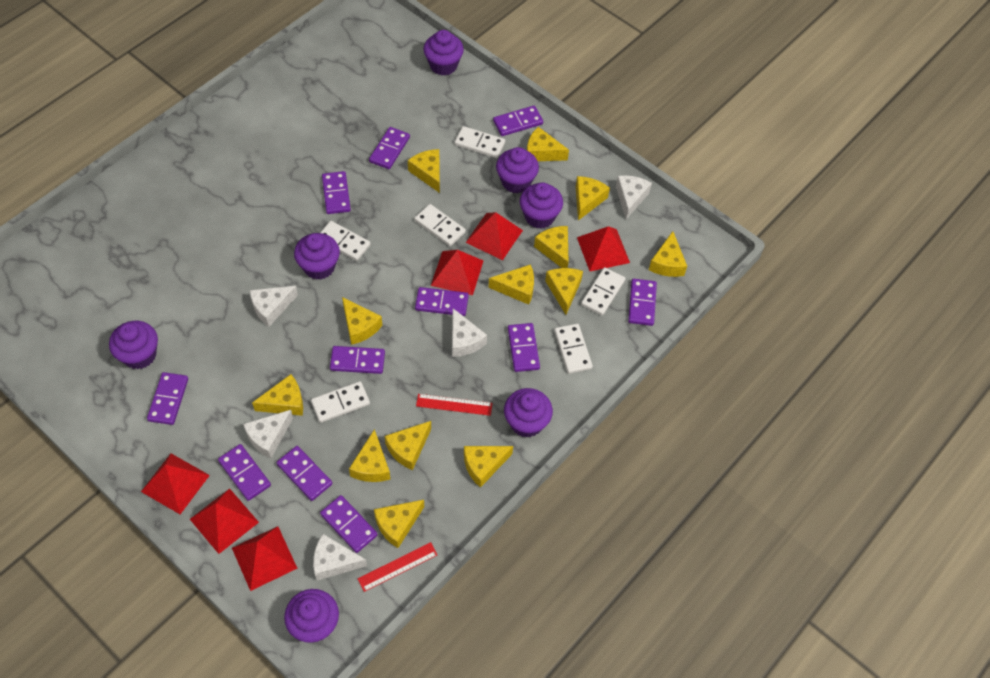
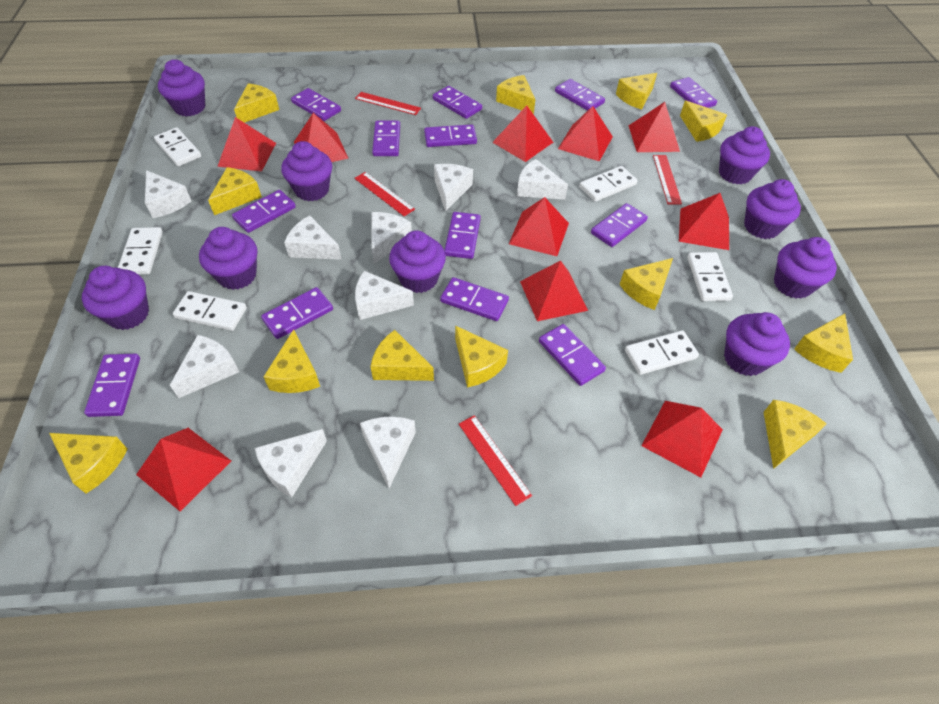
purple cupcake: [109,321,158,369] [284,589,339,643] [294,233,340,280] [423,30,464,76] [496,147,539,193] [504,388,553,438] [520,182,563,229] = 7 -> [82,266,149,330] [158,59,205,116] [199,227,257,290] [281,141,332,201] [389,231,446,293] [719,126,770,184] [724,312,790,376] [744,179,801,239] [774,237,837,299] = 9
purple domino: [147,372,188,425] [218,444,271,501] [276,446,332,501] [320,495,378,553] [322,171,351,214] [330,346,385,374] [369,127,410,169] [415,287,469,316] [493,106,543,136] [508,323,540,372] [628,279,657,326] = 11 -> [84,354,140,417] [232,190,296,233] [261,287,333,339] [291,88,341,121] [372,121,400,156] [424,125,477,147] [433,86,482,119] [440,277,509,321] [444,212,481,259] [539,324,606,386] [555,79,605,111] [591,203,648,247] [670,77,717,108] = 13
red pyramid: [141,453,210,514] [190,489,259,554] [232,526,297,591] [431,250,483,295] [466,212,523,260] [577,226,630,271] = 6 -> [136,428,231,511] [217,117,276,172] [294,113,348,162] [492,106,553,162] [509,197,569,256] [520,260,588,321] [558,106,613,161] [629,102,680,152] [641,401,723,477] [679,193,729,250] = 10
red ruler: [358,542,437,592] [416,394,493,416] = 2 -> [354,172,415,216] [355,92,421,115] [459,415,532,506] [653,155,682,204] = 4
white cheese: [243,410,293,459] [250,286,298,327] [313,534,367,580] [452,309,487,357] [616,175,652,219] = 5 -> [145,170,191,218] [170,335,239,398] [255,429,327,498] [284,215,342,260] [355,271,414,320] [360,416,416,488] [372,212,412,264] [434,164,473,212] [517,159,568,200] = 9
yellow cheese: [252,374,303,416] [342,297,382,345] [349,429,390,482] [374,500,424,548] [385,421,431,470] [408,149,440,193] [464,446,513,488] [488,264,534,305] [527,127,569,161] [534,226,568,268] [545,268,583,315] [576,176,610,221] [649,231,687,277] = 13 -> [49,433,128,494] [208,167,262,215] [234,83,279,123] [264,329,320,393] [370,330,434,381] [455,325,508,388] [496,75,535,114] [616,73,657,110] [619,258,673,310] [680,101,727,142] [764,400,827,469] [794,314,853,373] = 12

